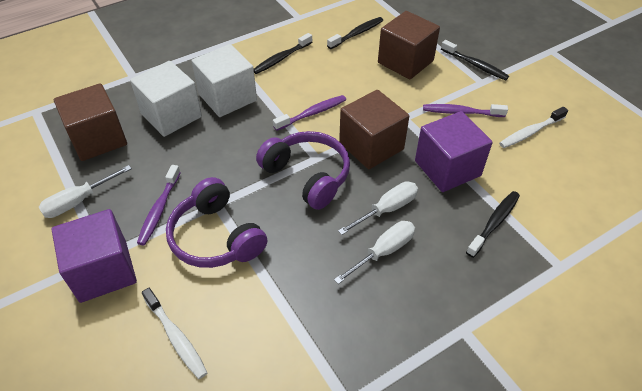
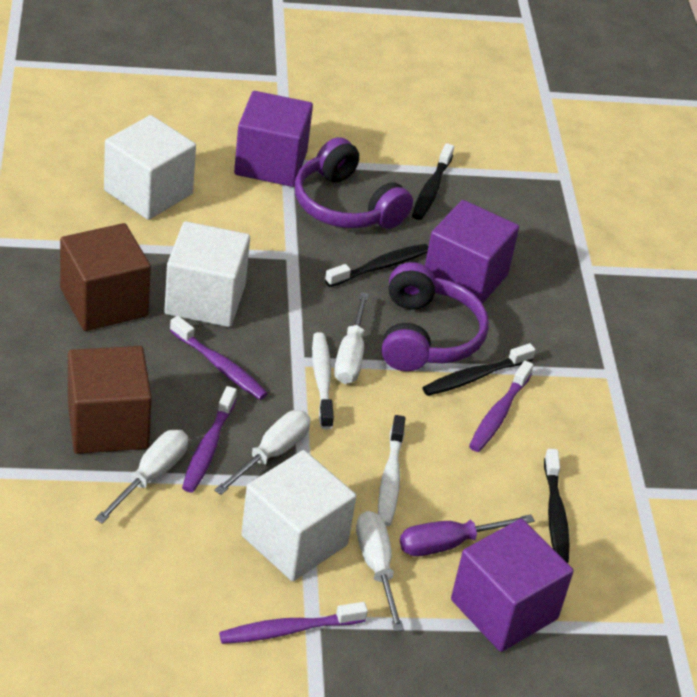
brown cube: [54,83,127,161] [339,90,409,169] [378,11,440,79] = 3 -> [60,223,151,331] [68,346,152,454] = 2
purple cube: [52,209,137,303] [415,111,492,192] = 2 -> [234,91,313,187] [425,200,519,304] [451,519,573,652] = 3
purple screwdriver: none = 0 -> [400,514,535,556] = 1
purple toothbrush: [137,165,181,245] [273,95,346,131] [423,104,508,117] = 3 -> [170,316,268,400] [182,386,237,492] [219,602,368,644] [469,360,533,452] = 4
white cube: [130,61,202,137] [192,44,257,117] = 2 -> [104,115,196,220] [164,221,250,327] [241,450,356,581] = 3
white screwdriver: [38,165,132,218] [334,221,415,284] [338,182,418,235] = 3 -> [95,430,188,524] [214,410,310,495] [334,292,369,384] [356,511,404,632] = 4

